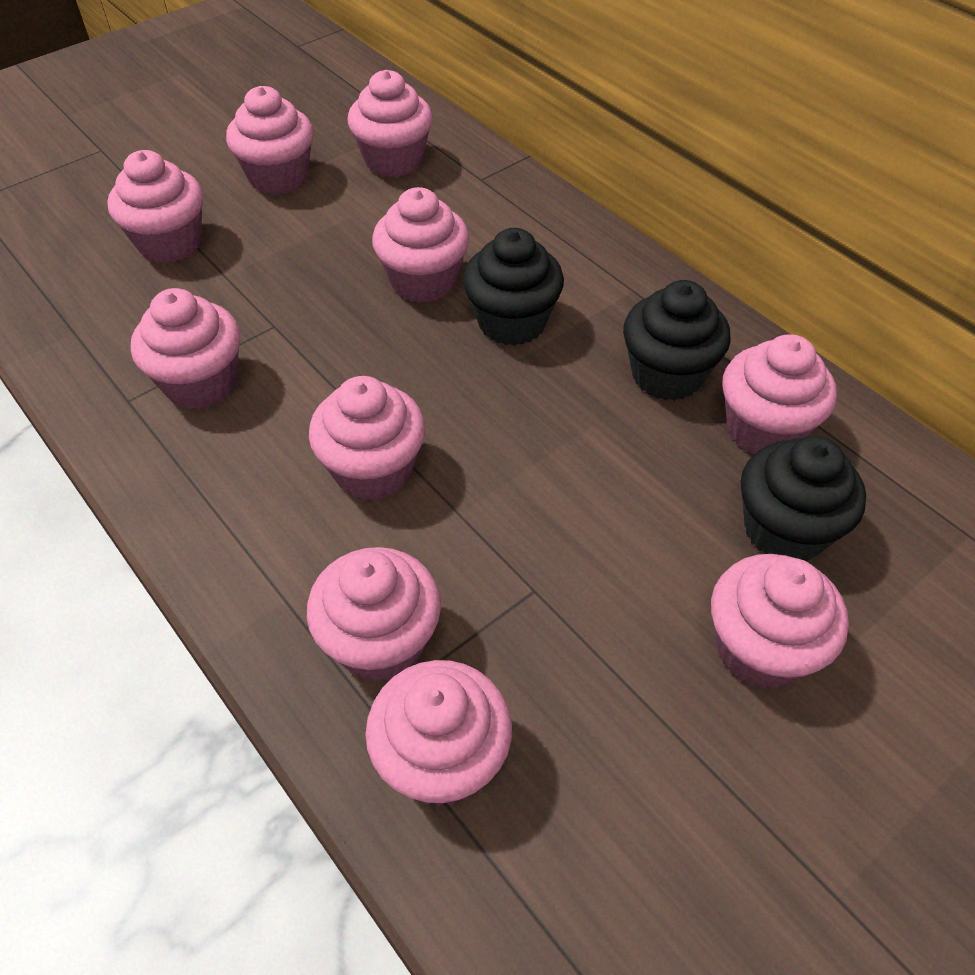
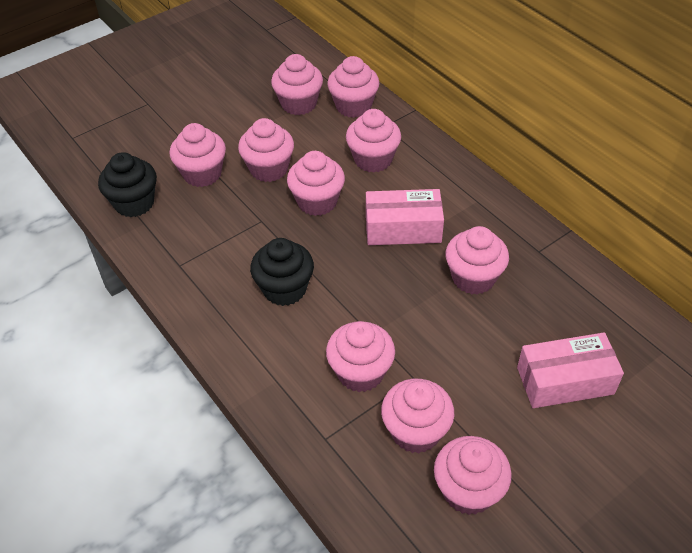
black cupcake: [463,228,564,346] [623,280,731,401] [741,436,866,561] = 3 -> [98,152,157,217] [250,238,314,306] = 2
pink box: none = 0 -> [366,189,444,245] [517,332,624,408] = 2

